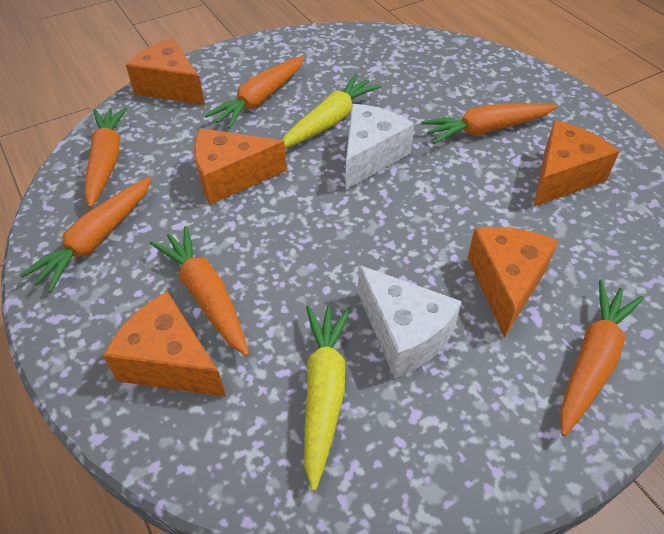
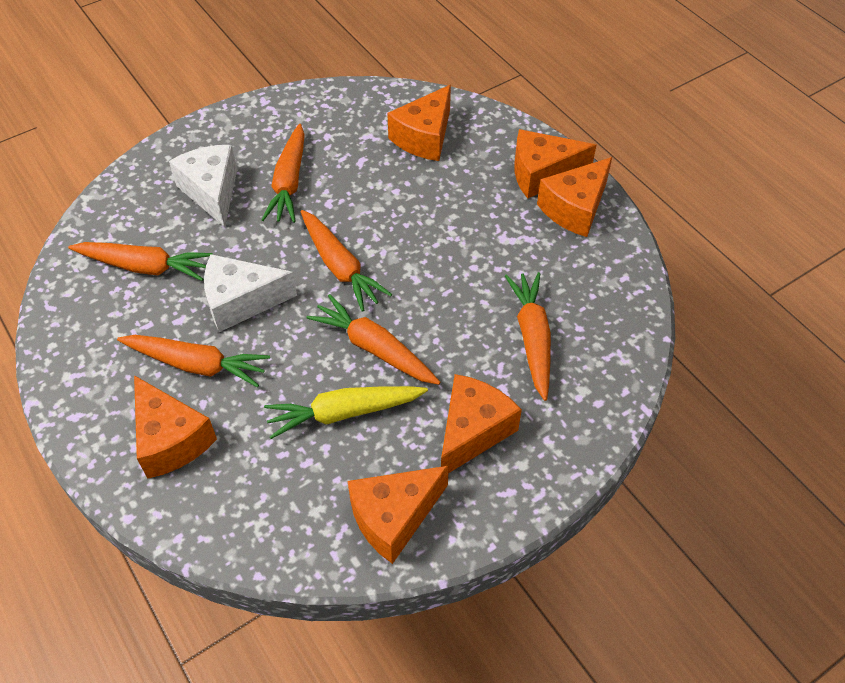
orange cheese: [103,292,226,396] [126,38,205,105] [194,128,287,205] [467,227,559,338] [533,121,620,207] = 5 -> [134,375,217,479] [348,466,449,564] [387,85,451,161] [441,374,522,473] [514,129,597,199] [537,157,612,237] = 6
yellow carrot: [283,74,381,148] [304,305,351,491] = 2 -> [264,386,428,439] = 1

